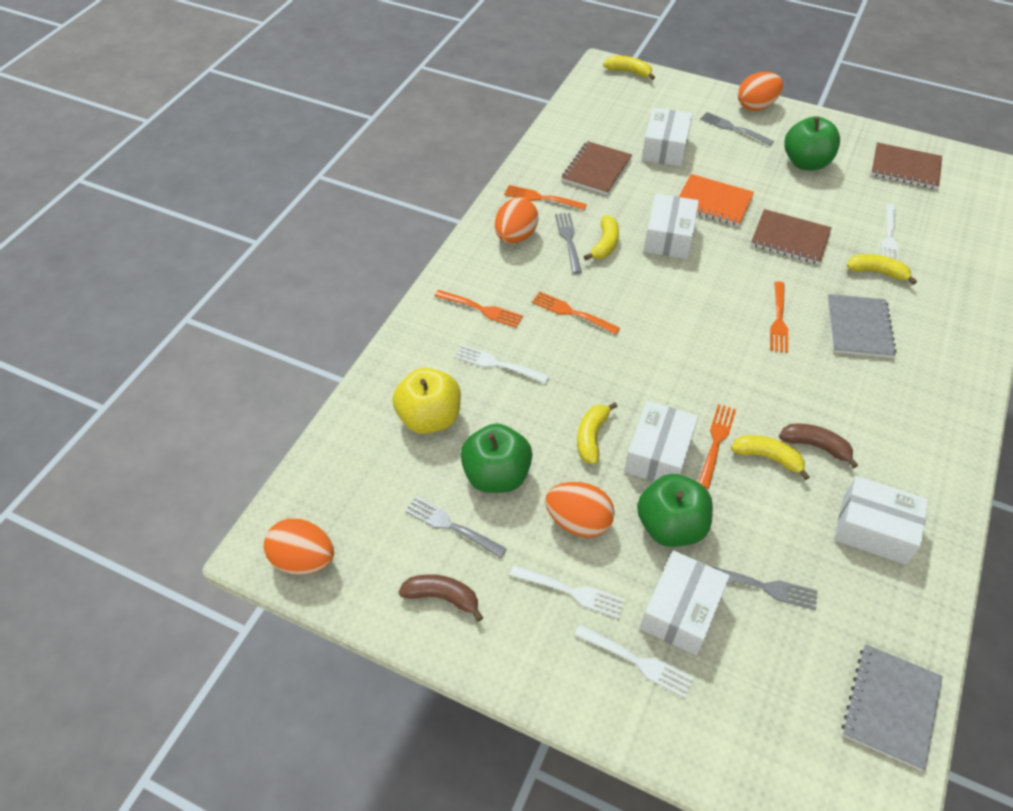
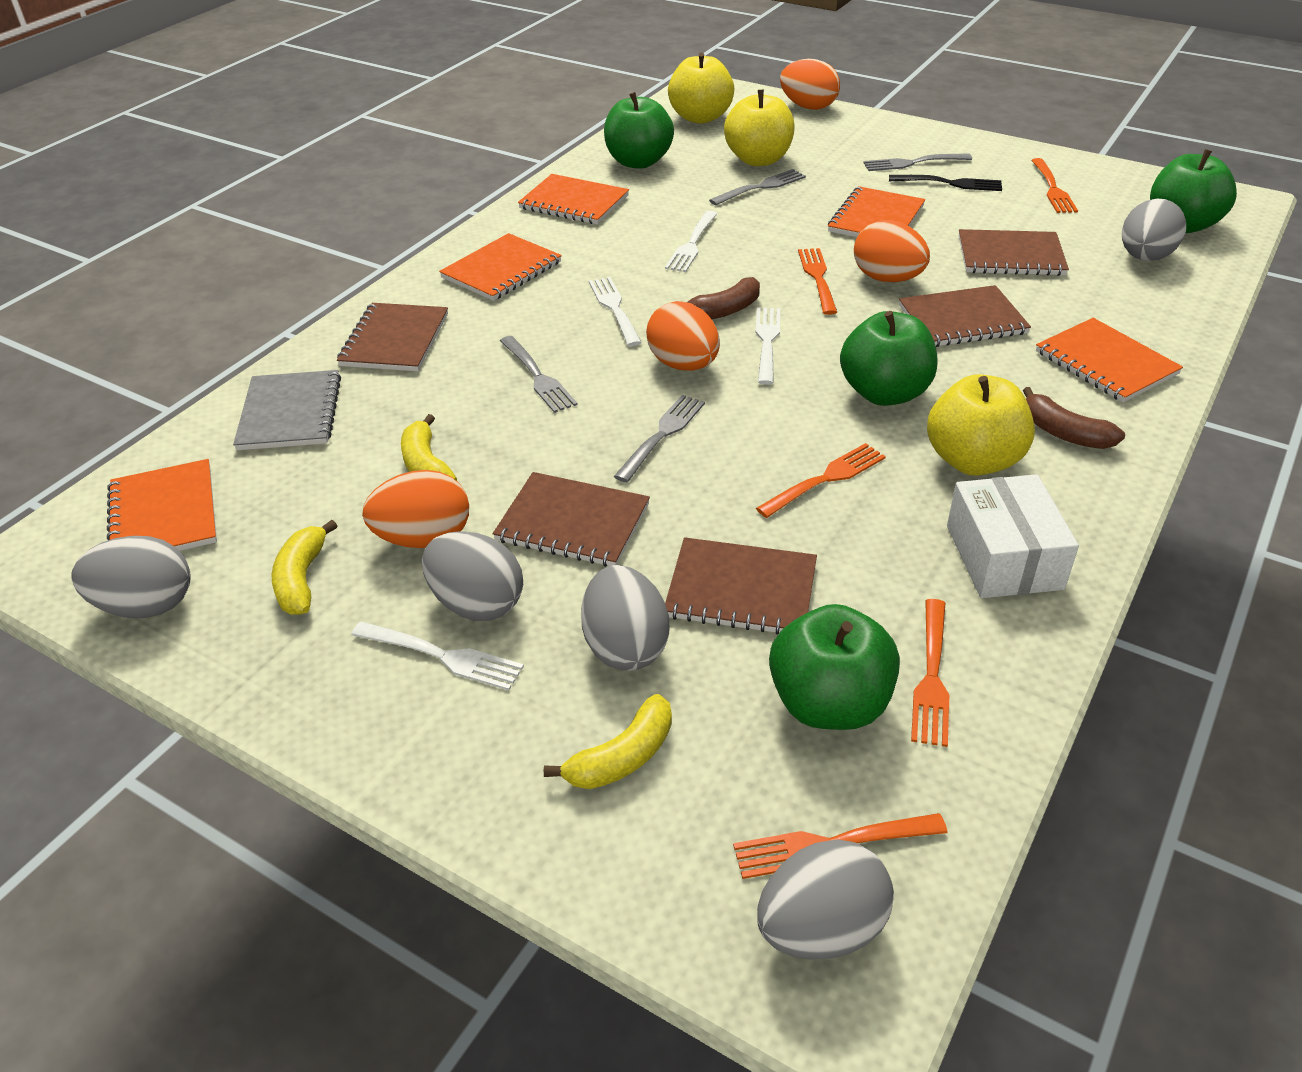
black fork: none = 0 -> [889,175,1002,191] = 1
brown notebook: [562,141,632,195] [751,209,832,264] [871,142,942,189] = 3 -> [337,303,448,371] [493,472,650,567] [665,537,817,634] [899,285,1031,347] [959,229,1069,276] = 5
green apple: [460,424,533,493] [637,474,713,547] [784,116,840,171] = 3 -> [604,92,674,169] [769,604,900,730] [840,311,937,406] [1150,149,1237,233] = 4
grey egg: none = 0 -> [71,536,191,618] [422,531,523,621] [581,565,669,671] [757,839,894,959] [1122,199,1186,261] = 5
grey notebook: [827,294,897,358] [842,644,943,771] = 2 -> [233,370,341,450] = 1
orange notebook: [679,174,754,226] = 1 -> [107,459,217,551] [439,233,562,301] [518,174,629,225] [828,186,925,237] [1036,318,1183,403] = 5
white box: [624,401,698,482] [640,550,730,656] [642,108,693,167] [644,194,699,259] [834,476,928,565] = 5 -> [947,474,1079,598] = 1
yellow apple: [393,368,461,434] = 1 -> [668,52,734,124] [724,89,795,166] [927,374,1035,476] = 3
yellow banana: [577,402,617,465] [584,216,619,260] [603,56,655,80] [731,435,810,480] [847,254,917,285] = 5 -> [272,520,337,615] [401,414,457,481] [544,694,672,789] = 3

